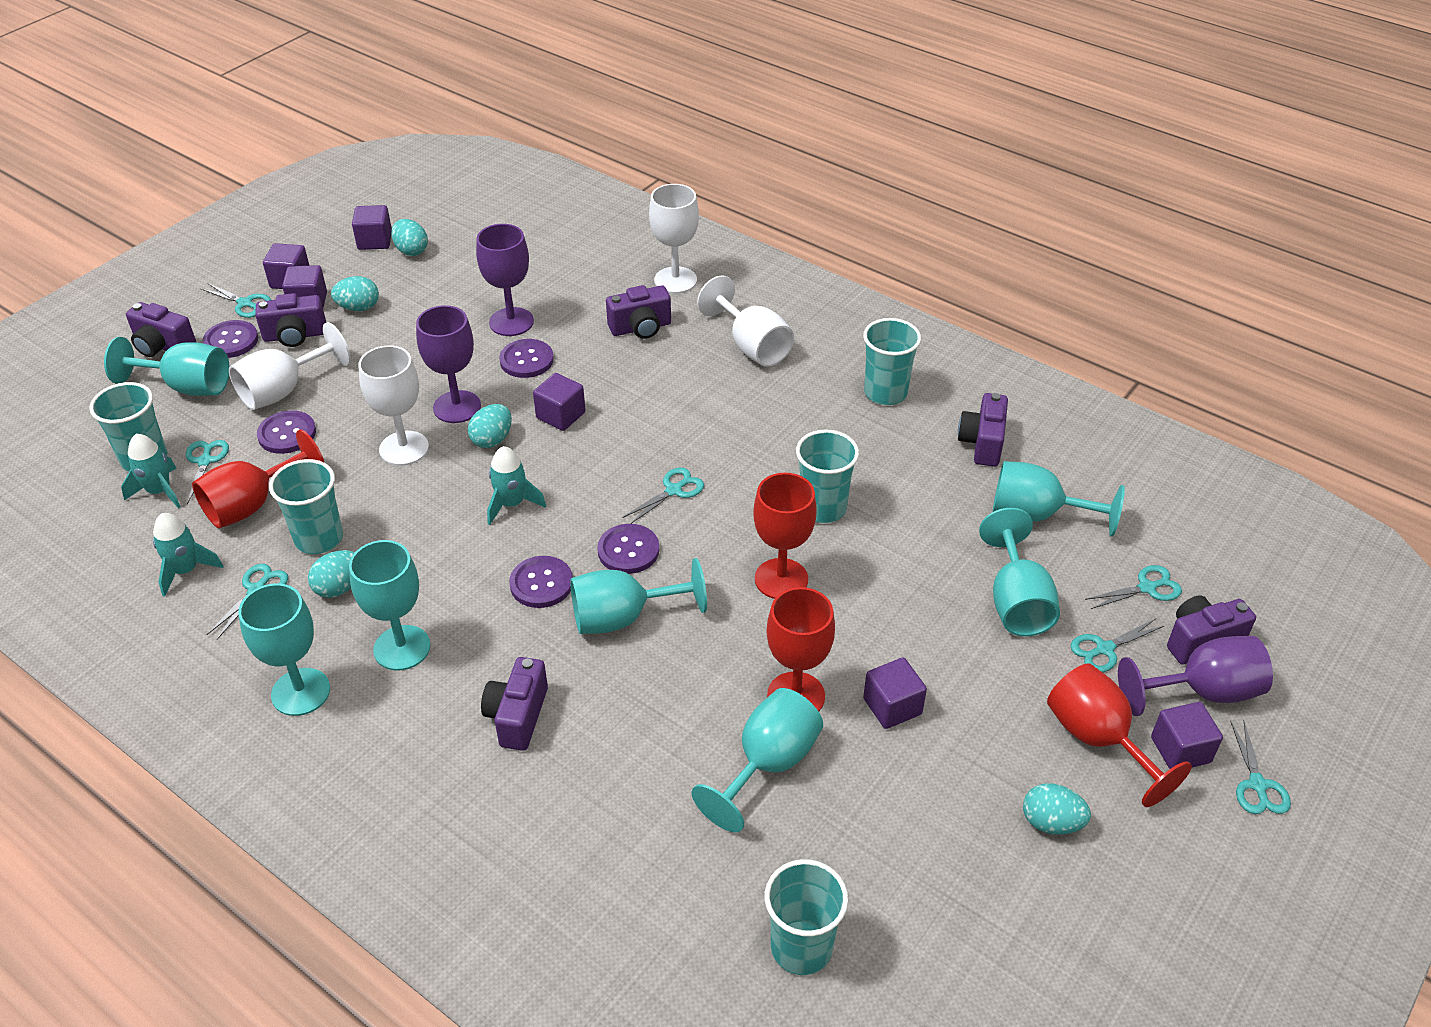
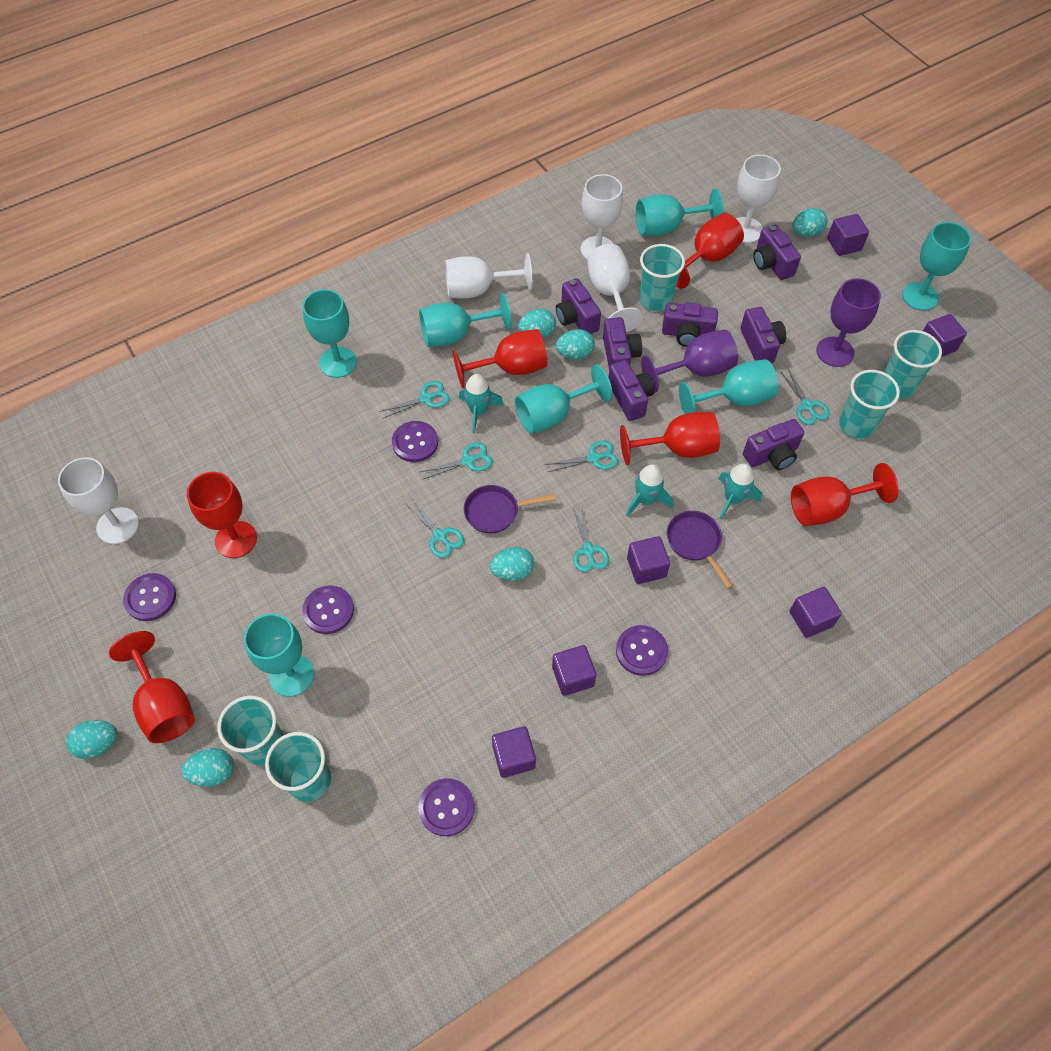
purple camera: [126,302,197,357] [255,293,326,347] [481,657,548,751] [606,285,671,339] [958,393,1008,467] [1167,595,1256,665] = 6 -> [556,278,601,334] [603,317,642,369] [608,360,654,421] [662,302,718,347] [740,307,786,364] [743,419,804,470] [753,224,801,280] = 7
purple goblet: [416,305,481,423] [476,224,534,336] [1118,636,1273,716] = 3 -> [641,329,738,393] [816,278,881,367] = 2
purple pan: none = 0 -> [463,485,556,534] [667,511,734,589] = 2
red goblet: [192,429,325,528] [753,473,817,599] [767,587,835,712] [1047,663,1192,807] = 4 -> [109,631,195,743] [187,472,257,558] [453,329,547,388] [620,412,720,465] [676,213,744,288] [791,463,899,526] = 6
turquoise egg: [308,550,355,598] [331,276,379,311] [391,219,428,256] [468,404,512,448] [1023,783,1091,835] = 5 -> [66,720,117,759] [182,748,234,787] [490,547,534,581] [518,309,556,338] [556,329,595,359] [792,208,828,237] = 6
turquoise scissors: [186,440,229,504] [201,283,272,318] [207,564,288,640] [622,468,704,524] [1070,619,1164,672] [1085,565,1182,609] [1230,721,1291,814] = 7 -> [380,381,450,418] [406,498,464,558] [420,442,492,480] [545,441,618,472] [573,507,609,572] [780,369,830,425] = 6
white goblet: [229,322,351,410] [359,345,429,466] [649,184,699,294] [697,275,794,367] = 4 -> [58,457,139,544] [445,253,532,299] [581,174,623,259] [587,244,643,332] [736,155,781,243] = 5

